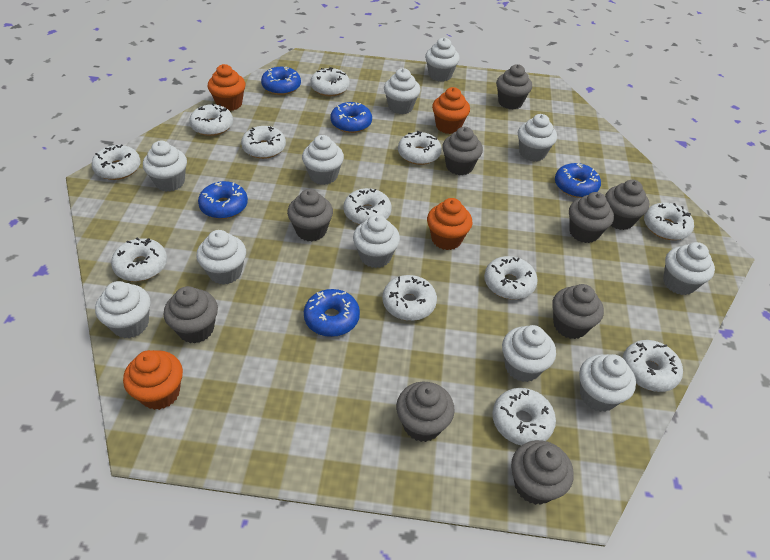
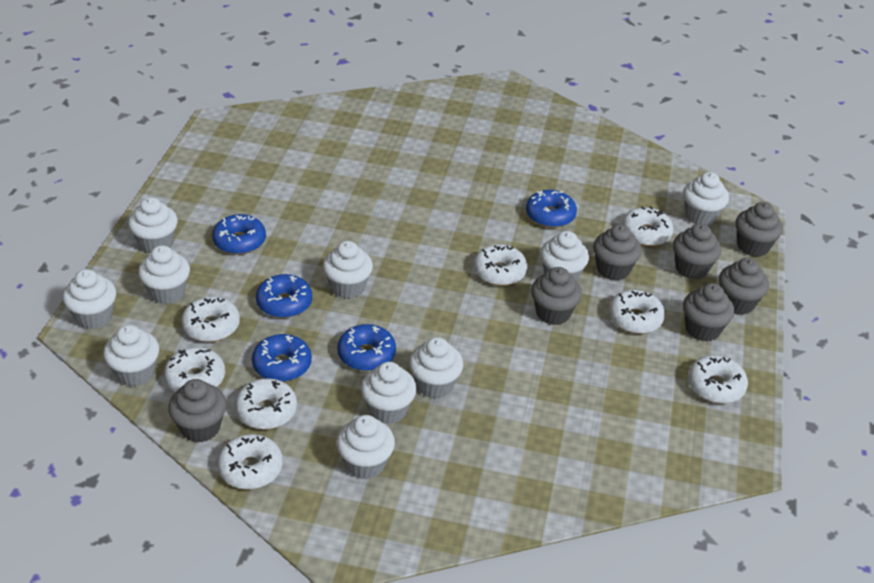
grey cupcake: [164,286,218,343] [287,189,333,242] [396,382,455,442] [442,127,483,175] [496,64,532,110] [511,440,574,505] [552,284,604,339] [569,192,614,243] [605,180,649,230] = 9 -> [168,379,227,443] [531,267,582,325] [593,224,642,281] [673,223,721,279] [683,283,734,342] [719,257,769,315] [736,202,783,257] = 7
orange cupcake: [123,350,183,410] [208,64,246,111] [427,198,472,250] [432,87,470,134] = 4 -> none = 0
white cupcake: [95,281,151,338] [143,141,187,192] [196,230,246,285] [302,135,344,185] [353,215,400,268] [384,68,420,114] [425,37,460,82] [502,325,556,382] [518,114,557,161] [579,354,636,412] [663,242,715,295] = 11 -> [63,269,116,329] [103,325,159,387] [128,197,178,253] [138,245,190,304] [323,241,373,299] [336,415,395,479] [361,362,417,424] [409,337,463,399] [540,231,589,281] [683,172,729,225] = 10
white donut: [92,144,141,180] [111,238,167,282] [189,103,233,136] [241,126,286,159] [310,67,350,96] [343,188,392,225] [382,275,437,321] [398,131,442,165] [484,256,538,300] [492,388,556,446] [622,340,683,392] [644,203,694,240] = 12 -> [164,347,225,392] [181,296,240,342] [217,434,283,489] [235,378,297,429] [474,244,527,286] [609,290,665,334] [622,206,674,246] [688,355,748,403] = 8

